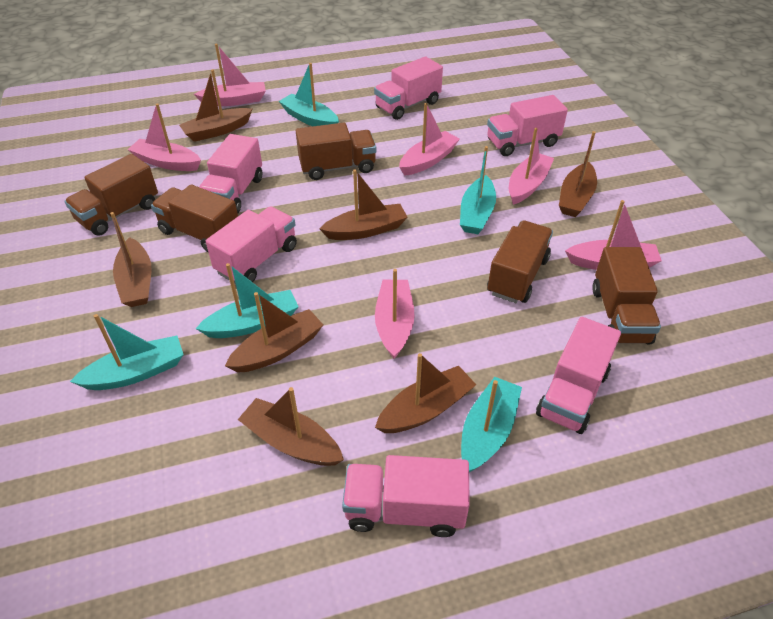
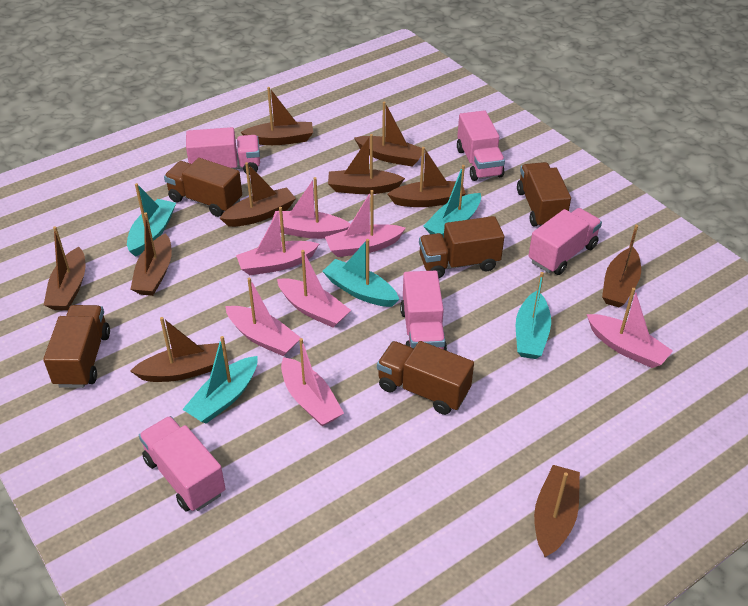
brown boat: [110,212,152,307] [179,69,252,142] [225,292,323,373] [238,387,344,466] [319,169,408,240] [375,353,476,433] [559,131,597,217] = 7 -> [44,226,86,311] [130,317,219,382] [131,212,172,296] [220,162,296,227] [241,87,313,145] [328,134,405,194] [354,101,422,167] [388,147,466,207] [534,465,580,557] [602,225,641,307] = 10
pink boat: [127,104,201,171] [194,44,266,106] [375,269,415,359] [399,103,460,176] [509,128,554,205] [565,200,662,270] = 6 -> [225,278,301,356] [236,207,319,275] [272,177,350,239] [277,250,351,327] [281,338,344,426] [325,190,406,257] [587,288,673,368] = 7
pink truck: [200,134,262,213] [206,206,297,284] [342,455,470,537] [374,56,443,120] [487,95,568,156] [536,317,621,434] = 6 -> [139,416,225,511] [186,127,260,175] [400,271,447,351] [457,110,505,181] [528,208,602,275] = 5

